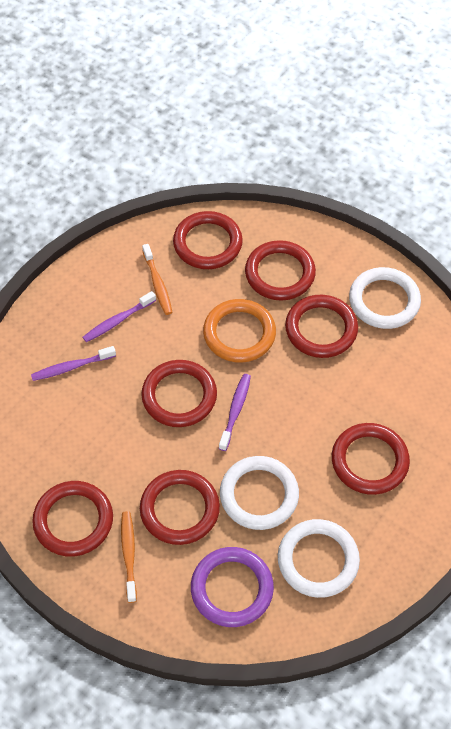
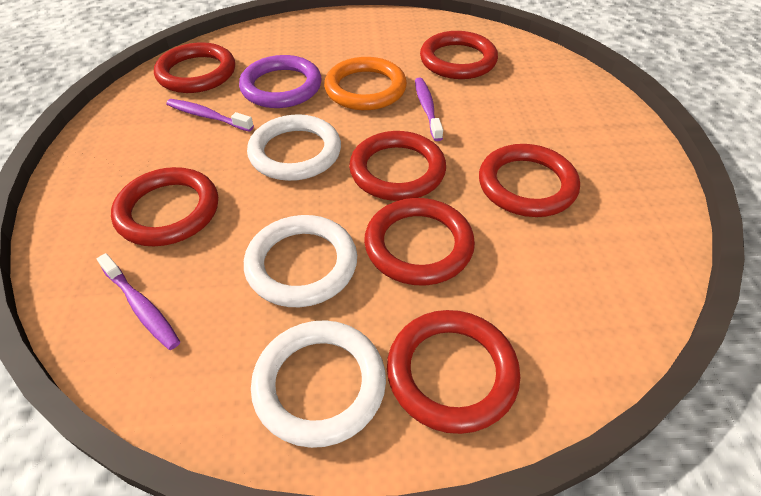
orange toothbrush: [121,511,137,603] [142,244,172,315] = 2 -> none = 0

